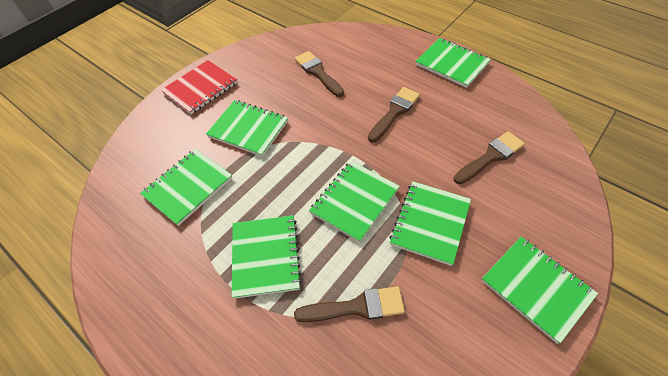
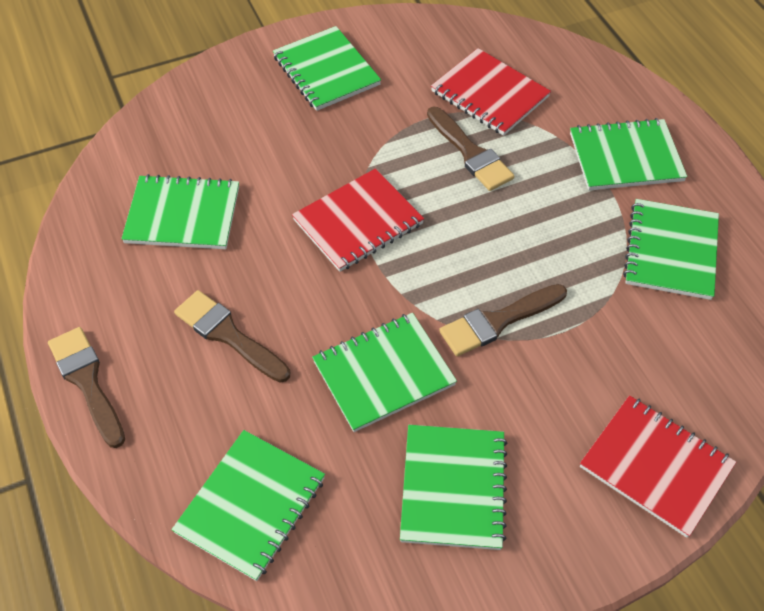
red notebook: [161,60,237,114] = 1 -> [292,168,424,272] [431,48,551,136] [580,395,736,538] = 3

